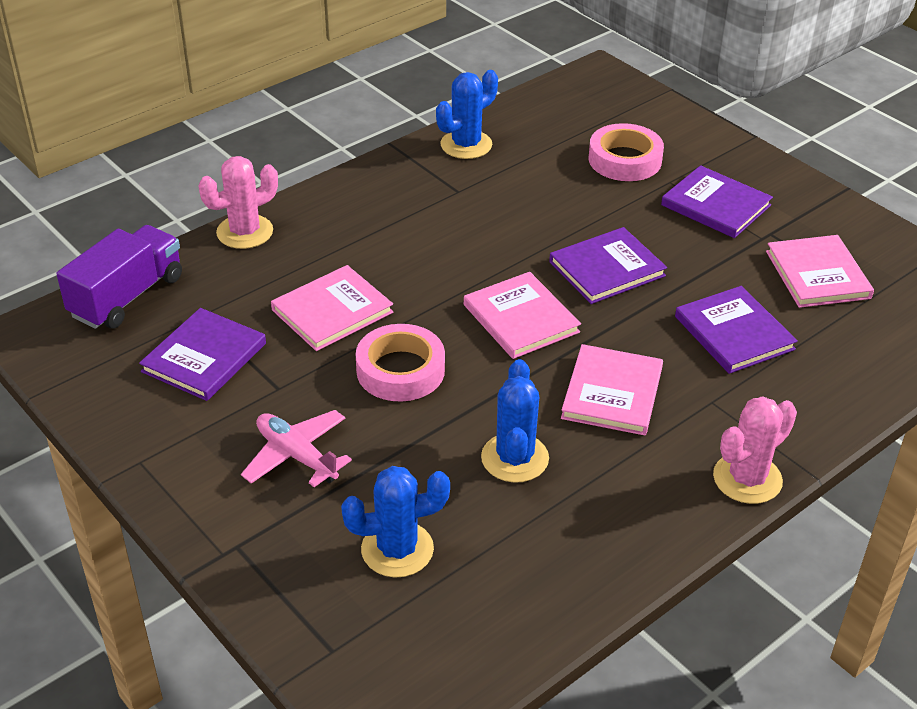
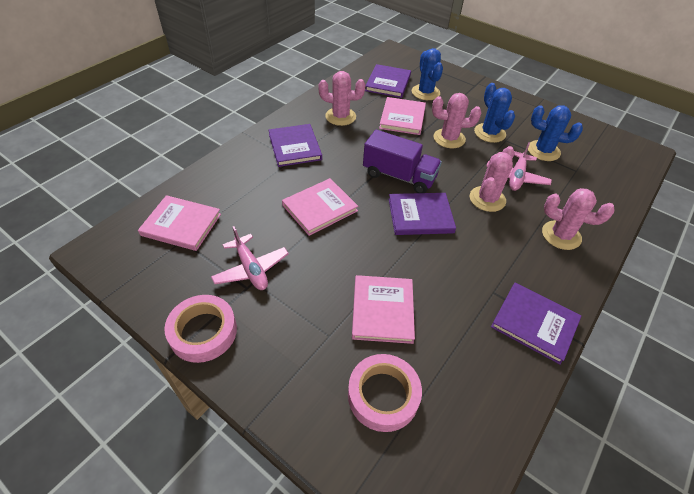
pink cactus: [199,156,278,249] [713,396,797,504] = 2 -> [318,71,366,126] [432,93,481,148] [470,146,514,212] [542,188,615,250] = 4
pink plane: [241,410,352,487] = 1 -> [211,226,289,290] [486,142,552,191] = 2

